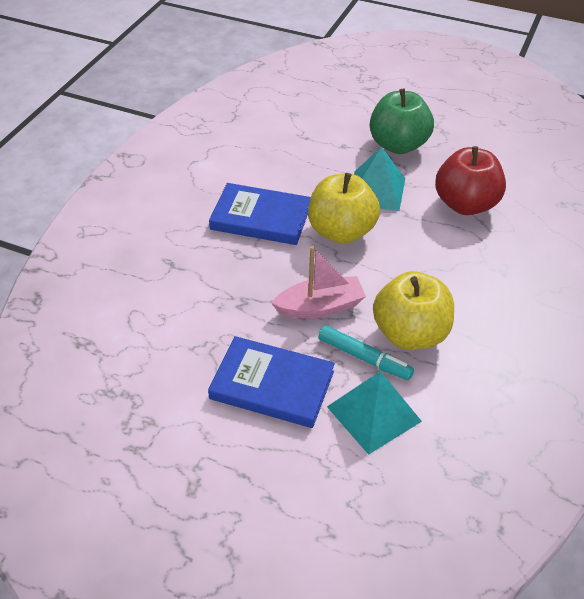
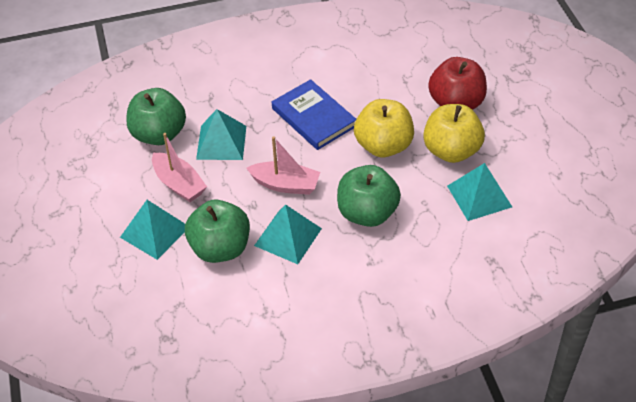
blue book: [208,336,335,428] [209,183,311,245] = 2 -> [272,79,356,150] = 1
green apple: [370,88,434,154] = 1 -> [126,88,186,145] [185,200,250,263] [337,165,401,227] = 3
pink boat: [271,246,366,318] = 1 -> [152,133,207,202] [247,136,320,195] = 2
turquoise marker: [318,325,414,380] = 1 -> none = 0
turquoise pyramid: [327,371,422,455] [354,146,405,211] = 2 -> [120,200,185,260] [196,109,246,160] [254,204,322,264] [447,163,512,221] = 4

